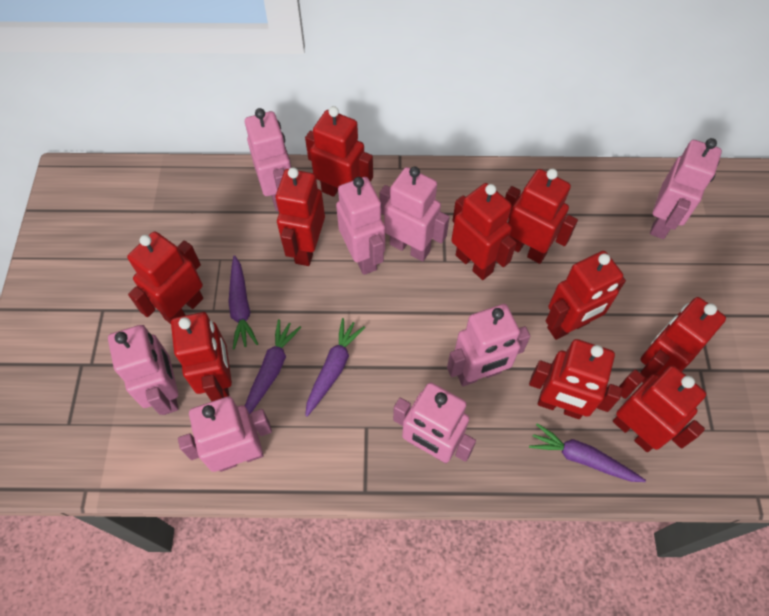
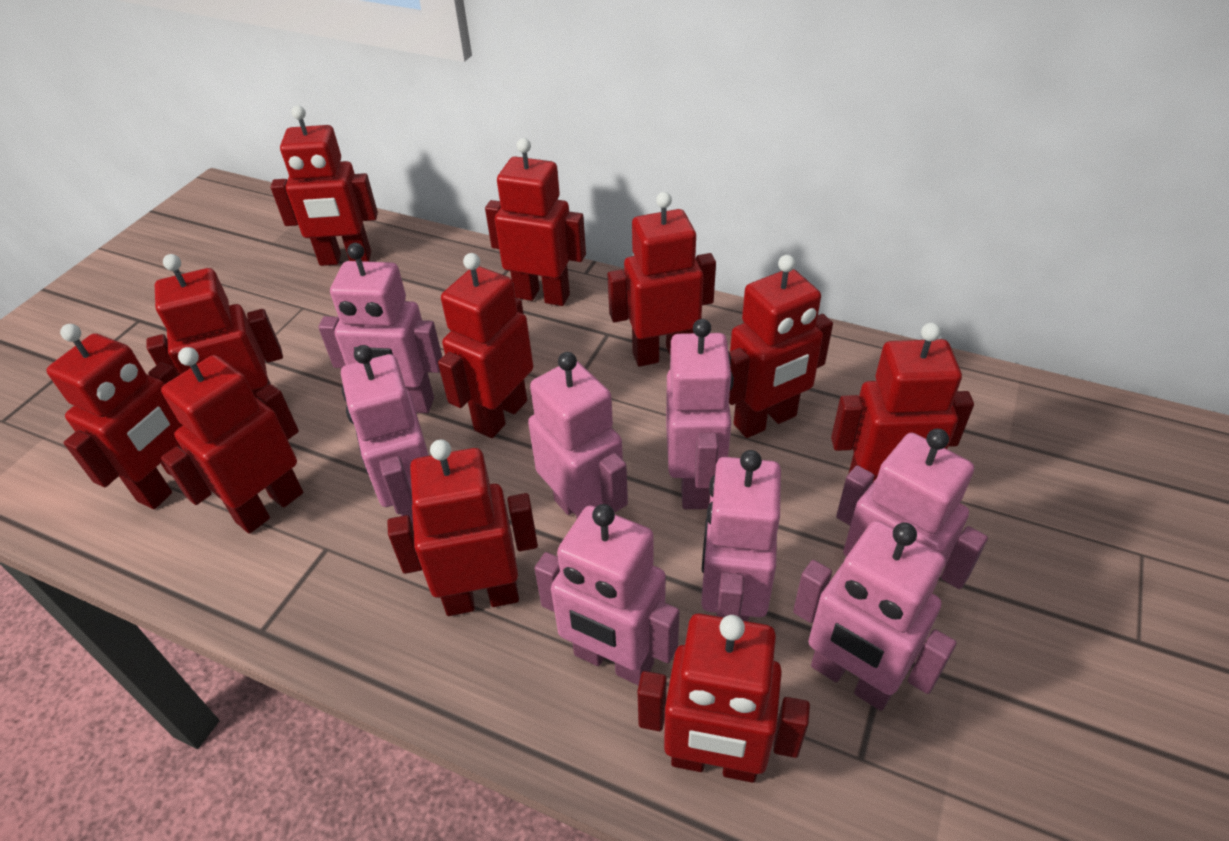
purple carrot: [228,255,258,349] [245,319,301,414] [305,318,365,417] [529,423,646,482] = 4 -> none = 0
red robot: [127,231,203,324] [171,312,232,402] [276,167,325,266] [305,106,373,197] [451,183,517,280] [505,169,578,264] [529,339,622,419] [546,251,626,340] [613,365,706,452] [640,297,726,383] = 10 -> [46,324,183,509] [146,254,283,399] [161,347,303,534] [271,106,378,266] [387,439,538,616] [438,253,533,438] [485,138,586,306] [607,192,716,366] [637,613,810,783] [729,255,833,438] [831,323,974,482] = 11

